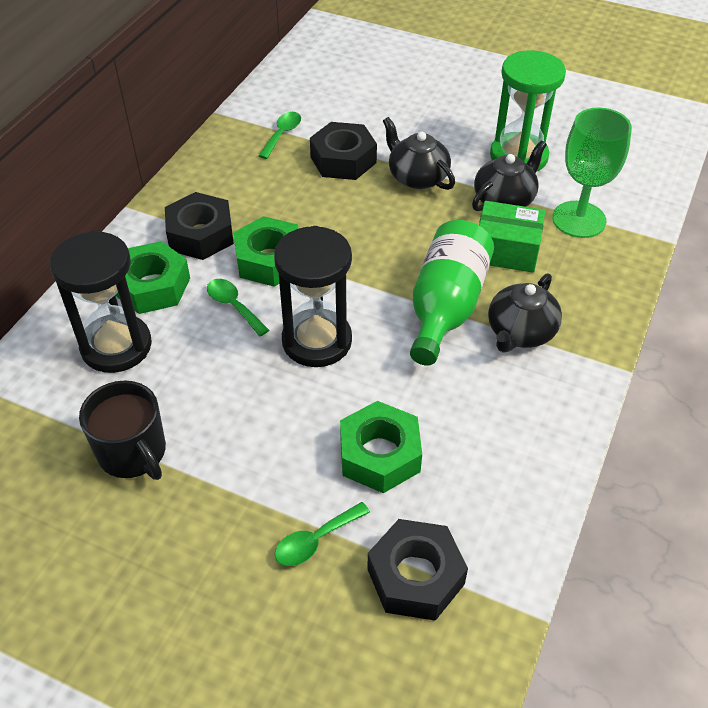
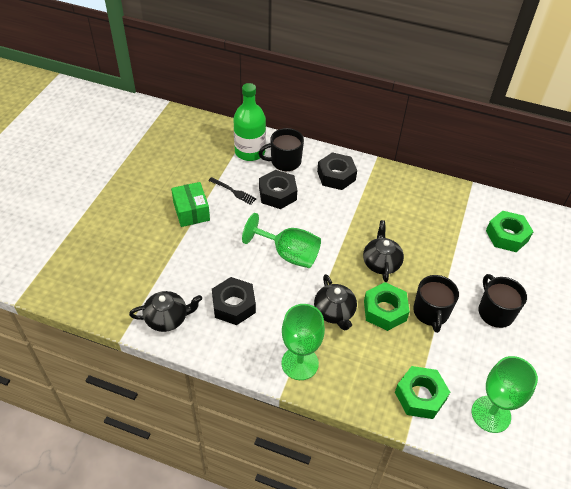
black fork: none = 0 -> [208,177,257,205] = 1
black hourglass: [50,231,152,373] [274,226,352,367] = 2 -> none = 0
black mug: [79,381,166,480] = 1 -> [258,128,304,171] [413,275,459,333] [478,274,527,328] = 3
green goblet: [552,108,632,238] = 1 -> [242,213,321,268] [281,304,325,380] [472,356,538,433] = 3
green hourglass: [490,50,566,172] = 1 -> none = 0
green spoon: [207,279,269,336] [258,112,301,159] [275,502,370,566] = 3 -> none = 0

